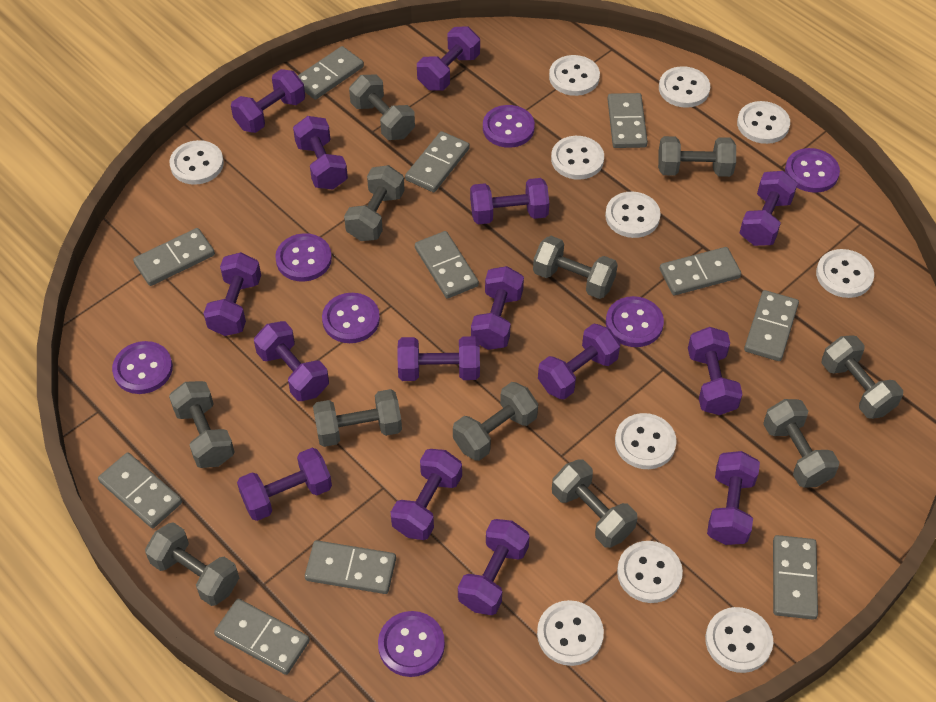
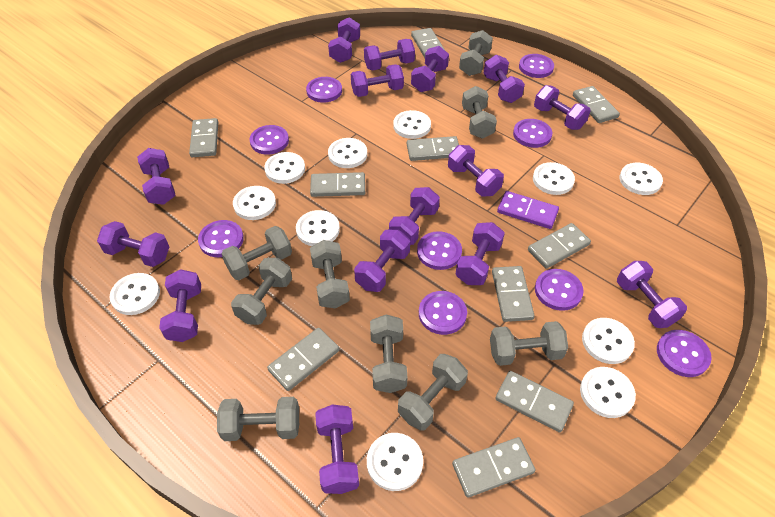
grey domino: [98,452,182,528] [133,228,215,286] [214,599,310,675] [298,46,364,100] [305,540,396,594] [405,131,470,192] [415,231,479,299] [608,93,648,148] [660,247,741,295] [744,290,799,361] [773,535,818,620] = 11 -> [189,118,218,157] [267,328,339,391] [310,172,365,197] [407,136,459,161] [411,28,445,58] [452,437,536,498] [492,266,535,322] [495,371,574,432] [528,223,591,269] [573,86,620,123] = 10
grey dumbbell: [145,522,239,606] [169,381,235,468] [313,389,402,447] [344,165,405,241] [349,75,415,140] [453,382,538,461] [533,236,618,299] [552,459,637,548] [658,136,736,177] [763,399,839,488] [822,335,903,419] = 11 -> [217,397,299,441] [221,226,292,280] [231,258,292,325] [310,240,350,309] [370,314,407,393] [398,354,468,431] [459,30,493,76] [462,86,497,139] [490,321,568,366] = 9
purple button: [112,341,173,394] [275,233,332,282] [322,293,380,343] [378,611,445,677] [483,105,535,148] [606,296,664,347] [785,148,840,193] = 7 -> [198,220,244,257] [250,125,289,155] [306,77,342,103] [417,231,462,270] [419,291,467,335] [513,119,552,148] [519,54,554,78] [535,269,584,311] [657,330,712,377] = 9
purple domino: none = 0 -> [497,191,559,229] = 1

